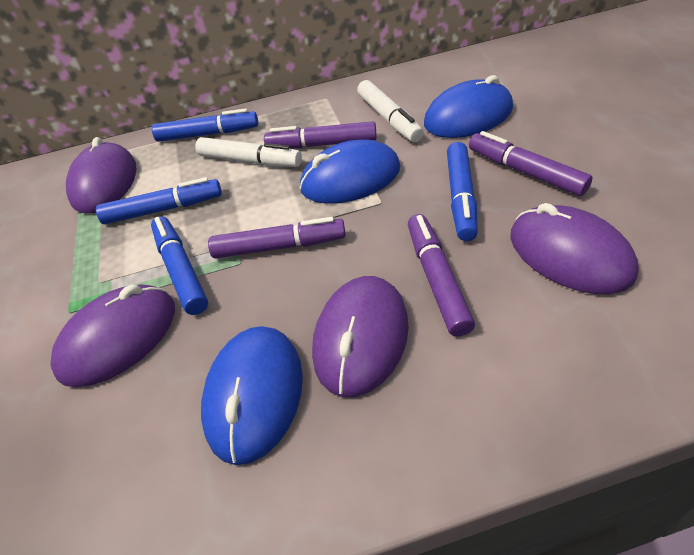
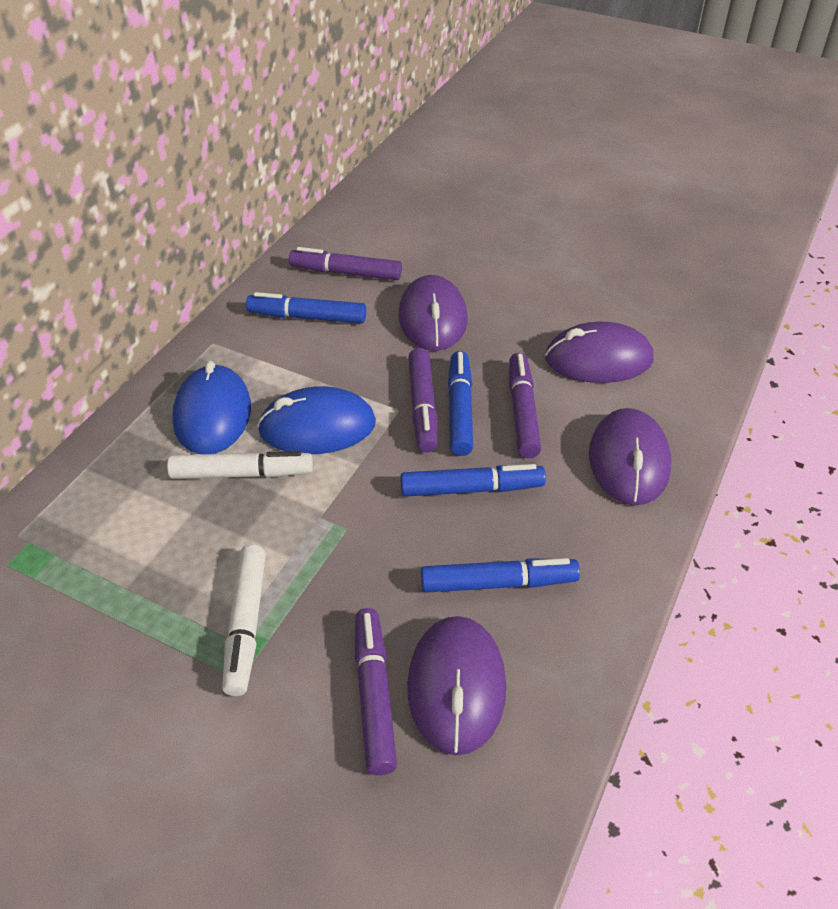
blue mouse: [201,326,303,465] [300,139,401,204] [424,75,513,138] = 3 -> [172,361,251,454] [257,386,376,454] = 2

